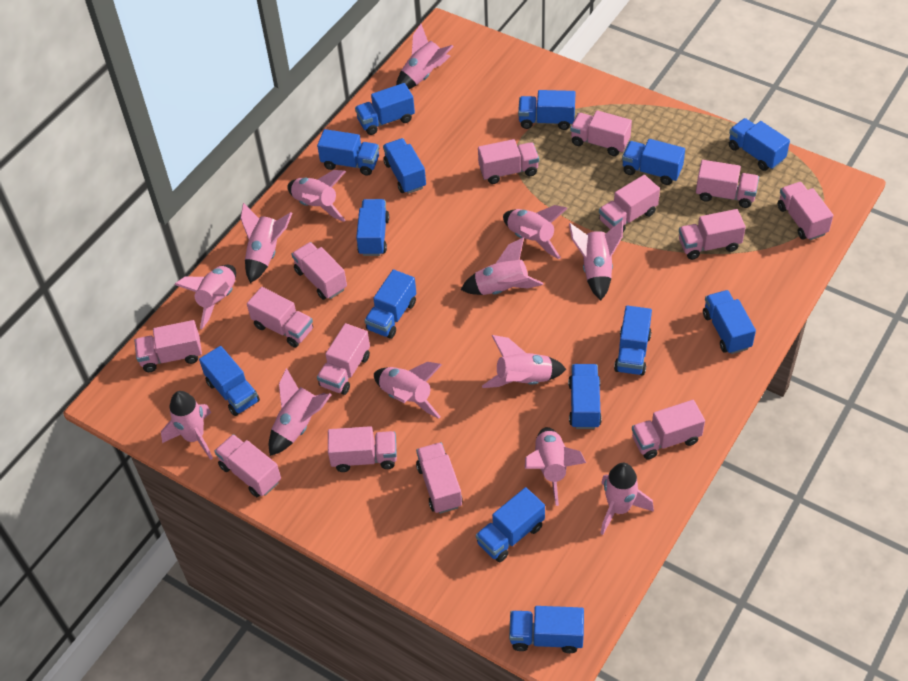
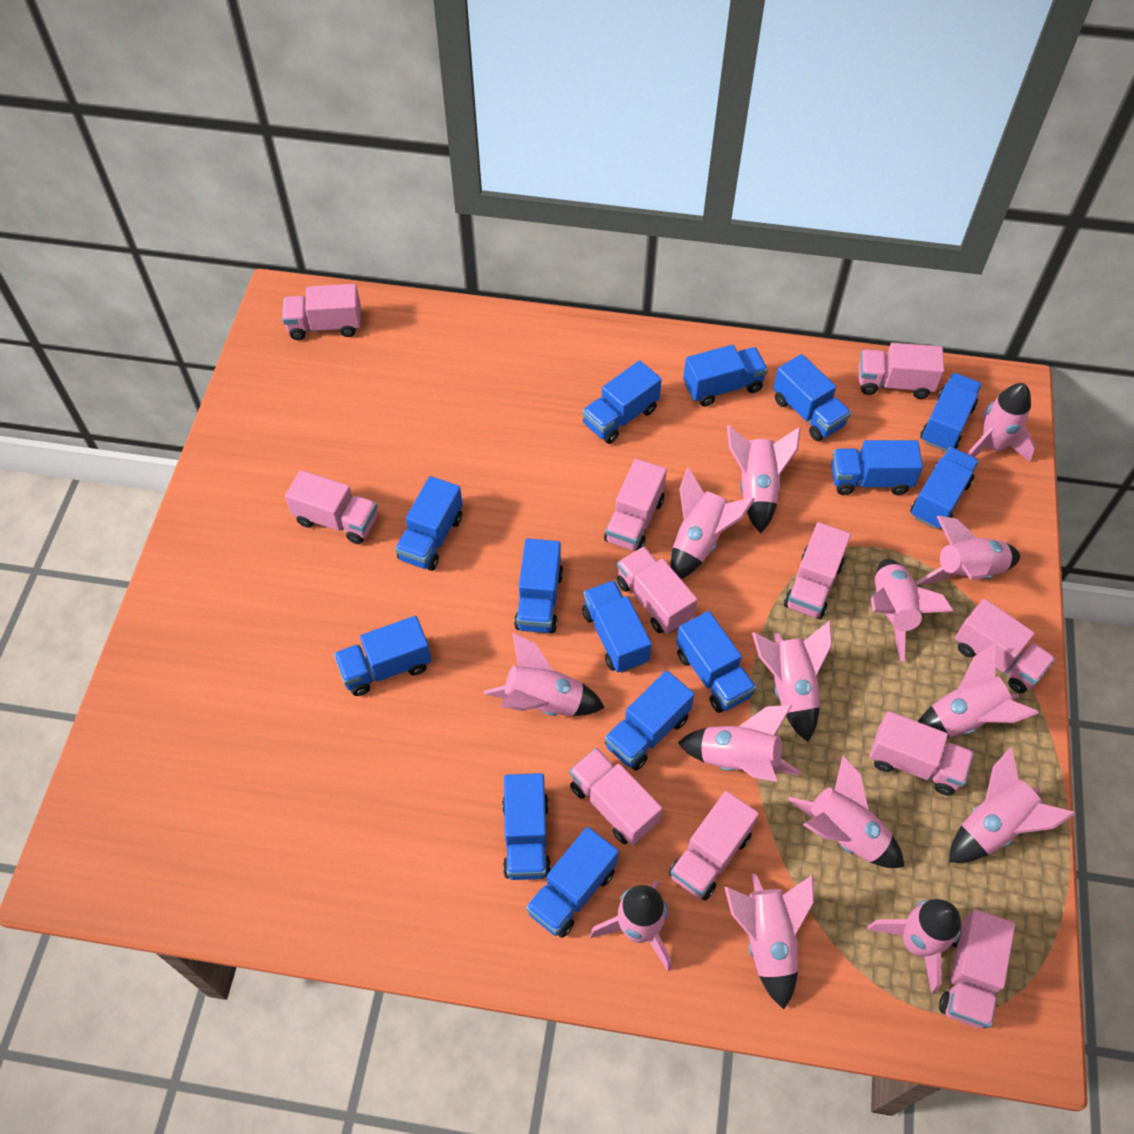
pink rocket: [161,391,213,460] [174,265,236,329] [240,203,292,283] [269,368,332,456] [287,170,346,222] [374,362,442,418] [396,24,454,89] [461,237,543,295] [482,335,566,388] [503,205,568,259] [525,427,586,506] [569,220,623,300] [600,463,654,535] = 13 -> [484,632,605,716] [589,880,671,971] [671,467,755,579] [678,705,801,782] [724,873,814,1009] [727,425,801,533] [752,620,832,742] [788,755,904,868] [867,899,961,994] [871,559,953,662] [916,516,1020,585] [917,643,1039,738] [949,747,1076,863] [968,383,1035,462] = 14
pink truck: [134,320,202,372] [214,434,281,497] [247,287,313,348] [292,242,347,300] [317,323,370,395] [328,426,397,472] [416,442,463,514] [478,139,539,184] [570,110,632,156] [599,175,660,232] [632,400,705,459] [679,209,746,260] [696,160,759,208] [778,182,833,240] = 14 -> [282,284,361,340] [285,470,378,544] [569,748,662,846] [604,459,667,551] [616,546,698,634] [669,791,759,901] [784,522,851,619] [859,343,944,399] [869,711,974,796] [939,909,1015,1029] [955,599,1056,693] = 11

